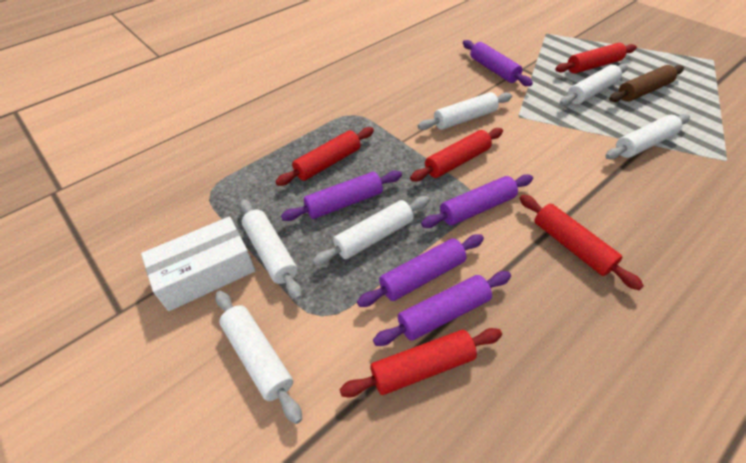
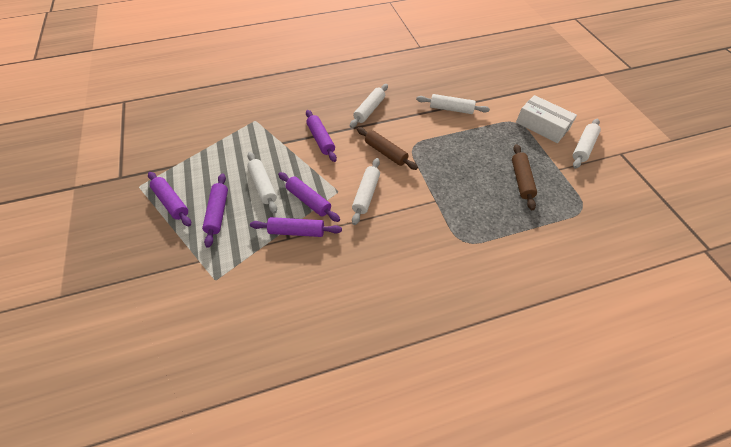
brown rolling pin: [609,65,684,102] = 1 -> [357,127,418,170] [512,144,537,210] = 2
red rolling pin: [275,127,374,186] [339,328,502,398] [410,128,503,182] [520,195,644,290] [555,43,637,74] = 5 -> none = 0
white rolling pin: [215,291,302,424] [240,199,302,300] [313,196,430,266] [418,92,512,130] [560,64,628,106] [605,114,690,159] = 6 -> [247,152,277,214] [350,84,388,128] [352,158,380,225] [416,94,490,114] [573,119,601,169] = 5

